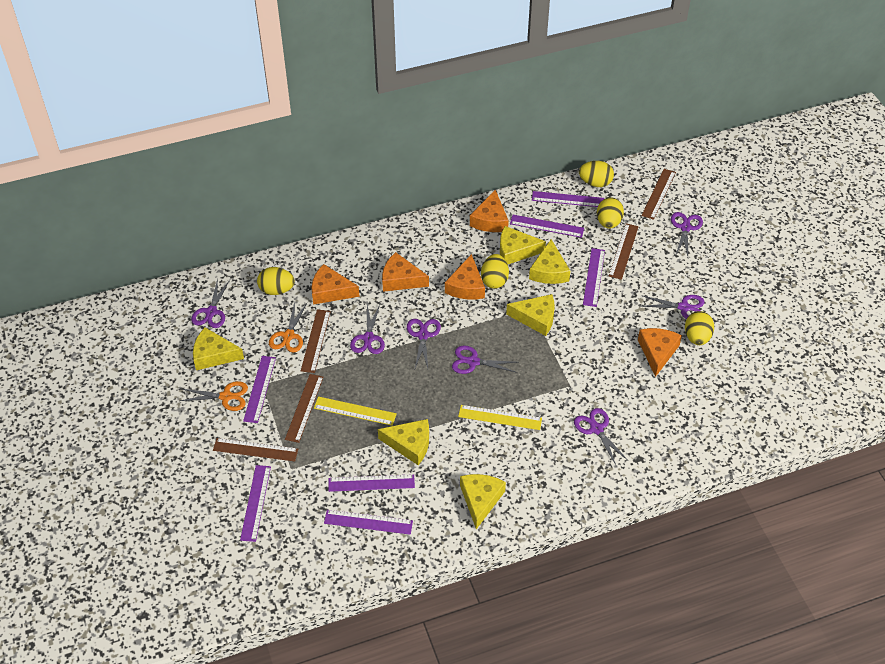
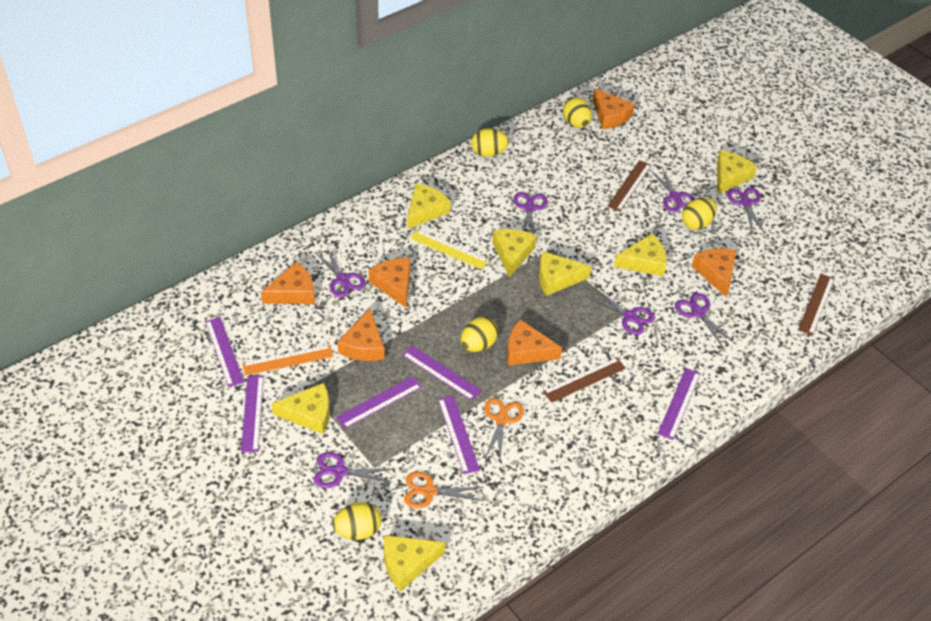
brown ruler: [213,438,298,462] [285,374,323,443] [301,309,331,373] [609,223,639,280] [641,169,676,220] = 5 -> [543,357,626,403] [607,160,652,212] [798,274,835,336] = 3
orange cheese: [311,264,359,305] [382,252,429,292] [445,254,485,300] [470,190,509,232] [638,328,682,377] = 5 -> [261,262,315,304] [338,308,385,361] [368,258,410,308] [507,319,562,366] [593,88,635,129] [692,248,736,297] = 6
orange ruler: none = 0 -> [242,344,334,376] = 1
purple ruler: [240,465,271,542] [243,356,276,423] [324,510,413,535] [328,474,415,492] [510,215,584,238] [532,191,605,207] [583,248,605,307] = 7 -> [205,317,244,387] [241,376,264,452] [336,376,422,429] [402,345,482,401] [438,396,480,474] [658,368,701,440] = 6
yellow cheese: [193,327,244,370] [378,419,429,465] [460,474,506,529] [500,226,546,264] [506,294,555,336] [529,239,570,284] = 6 -> [271,383,330,434] [384,535,446,592] [407,183,451,229] [492,229,537,278] [539,251,591,296] [614,234,667,276] [717,150,757,194] = 7
yellow ruler: [314,396,397,426] [458,405,542,430] = 2 -> [410,229,488,270] = 1

